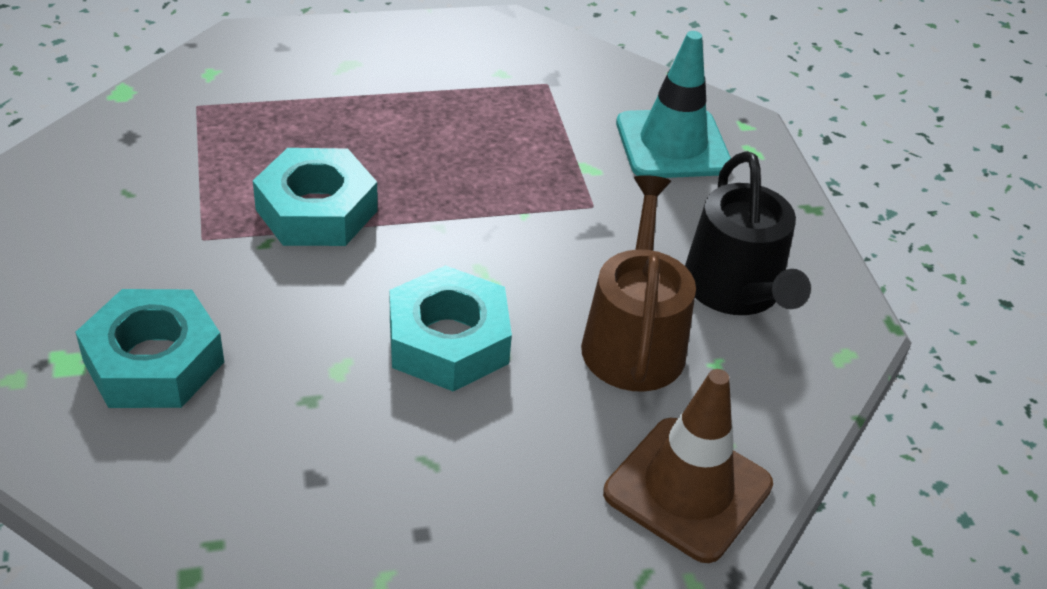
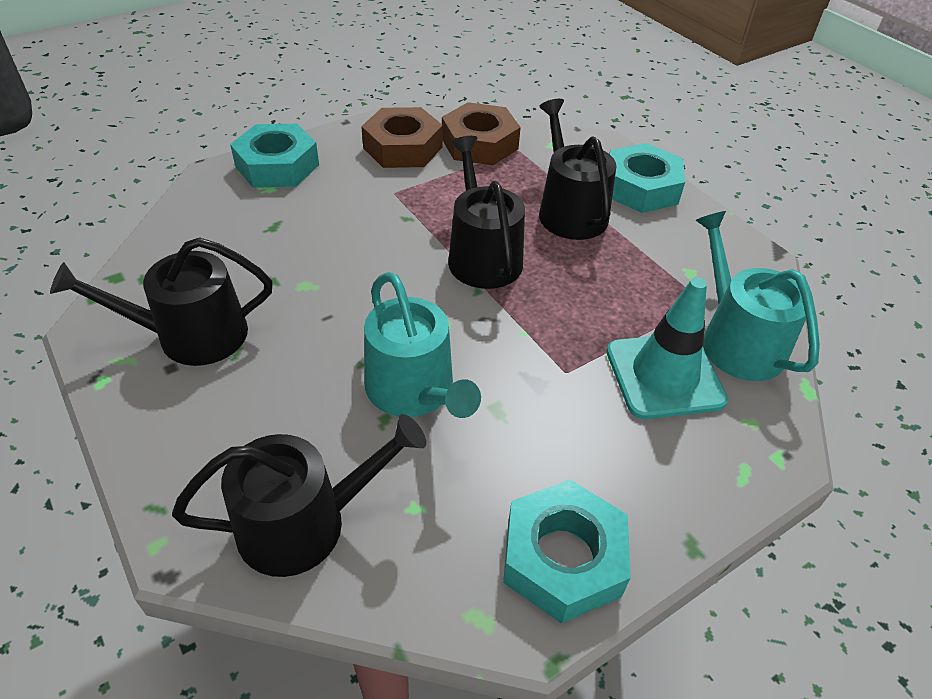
black watering can: [685,151,811,315] = 1 -> [50,237,272,366] [172,414,426,577] [448,136,525,289] [539,99,617,240] = 4
brown nut: none = 0 -> [361,107,443,168] [442,102,521,165] = 2
brown traffic cone: [603,369,773,563] = 1 -> none = 0
brown watering can: [581,175,696,392] = 1 -> none = 0
turquoise watering can: none = 0 -> [364,272,481,418] [696,211,820,381] = 2

